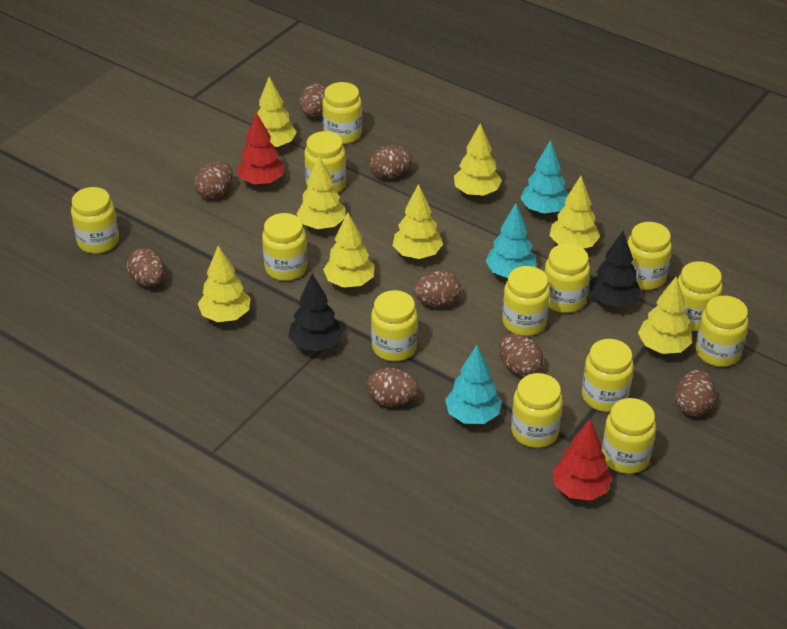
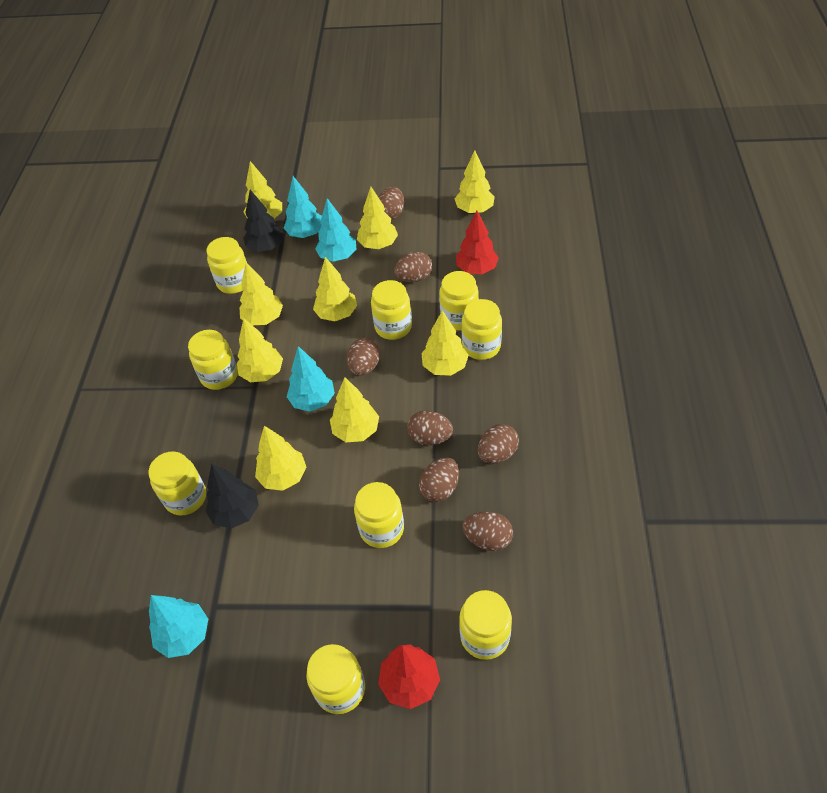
brown egg: [127,248,165,286] [194,162,233,199] [300,83,327,117] [367,367,418,406] [369,145,412,179] [414,271,461,307] [499,334,543,377] [675,369,715,416] = 8 -> [347,338,380,376] [378,187,404,220] [394,252,432,282] [407,411,453,445] [419,457,459,502] [462,511,513,551] [478,424,519,464] = 7
turquoise tree: [445,345,502,424] [486,203,537,278] [520,140,568,214] = 3 -> [149,595,208,658] [284,176,322,238] [287,346,335,412] [315,198,356,262] = 4
yellow jar: [71,187,119,254] [262,213,307,281] [304,131,346,193] [322,82,362,144] [371,290,418,362] [502,266,550,336] [511,373,563,448] [544,244,590,313] [582,339,634,412] [602,398,656,474] [627,222,672,290] [678,261,722,331] [696,295,748,367] = 13 -> [148,451,206,516] [188,330,238,390] [207,237,247,294] [307,644,365,714] [354,482,404,548] [371,280,412,340] [439,271,479,331] [459,590,512,660] [462,299,502,360] = 9
yellow tree: [198,246,251,322] [257,77,297,148] [297,156,345,229] [323,212,375,288] [393,184,443,259] [454,123,502,197] [549,176,600,249] [638,277,692,354] = 8 -> [237,318,283,382] [239,263,283,325] [243,161,282,219] [255,426,306,491] [313,257,357,321] [330,378,379,442] [357,187,398,249] [422,310,469,376] [455,151,495,213] = 9

